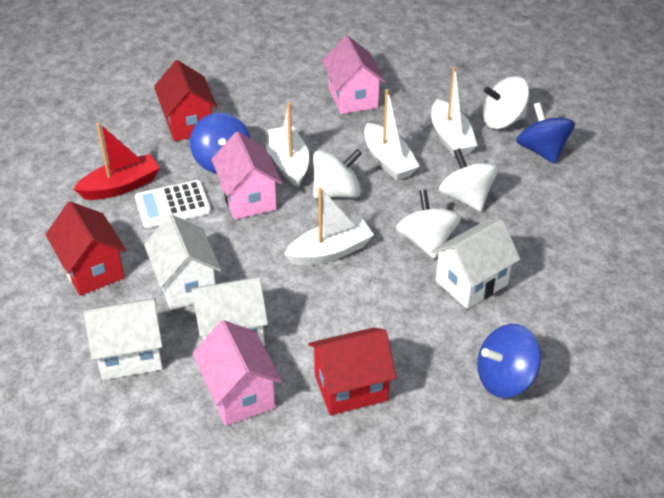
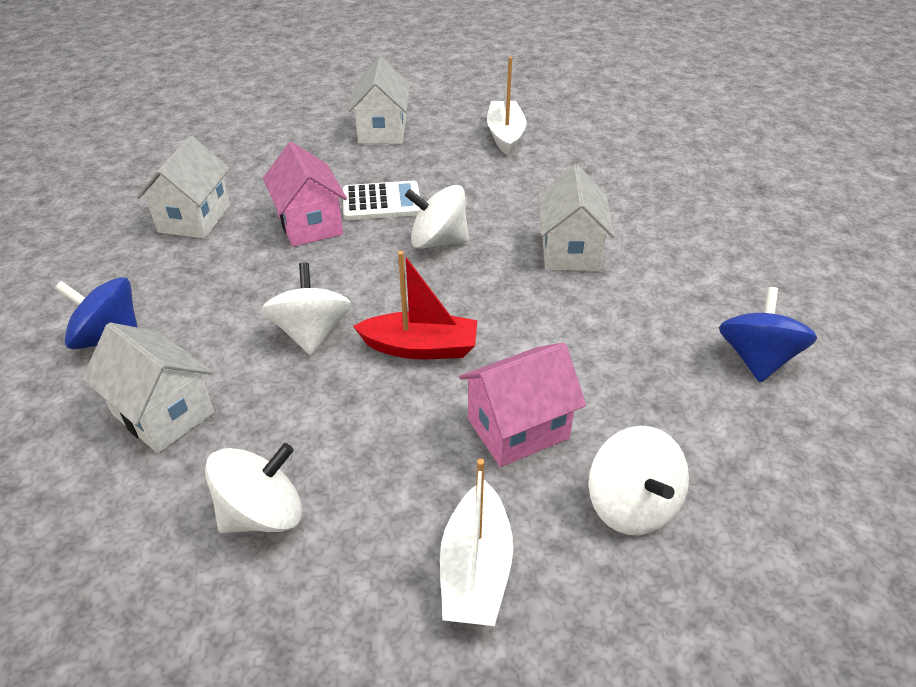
blue spinning top: [190,113,251,173] [477,324,541,398] [516,102,575,164] = 3 -> [55,277,138,349] [719,287,817,382] = 2
pink house: [192,320,282,426] [211,132,282,220] [322,36,386,114] = 3 -> [263,142,347,247] [459,343,586,467] = 2
red house: [45,202,126,296] [154,60,217,141] [308,327,397,415] = 3 -> none = 0
white boat: [268,103,309,187] [284,187,374,266] [364,89,420,181] [431,66,477,157] = 4 -> [440,459,513,626] [487,57,526,156] = 2

